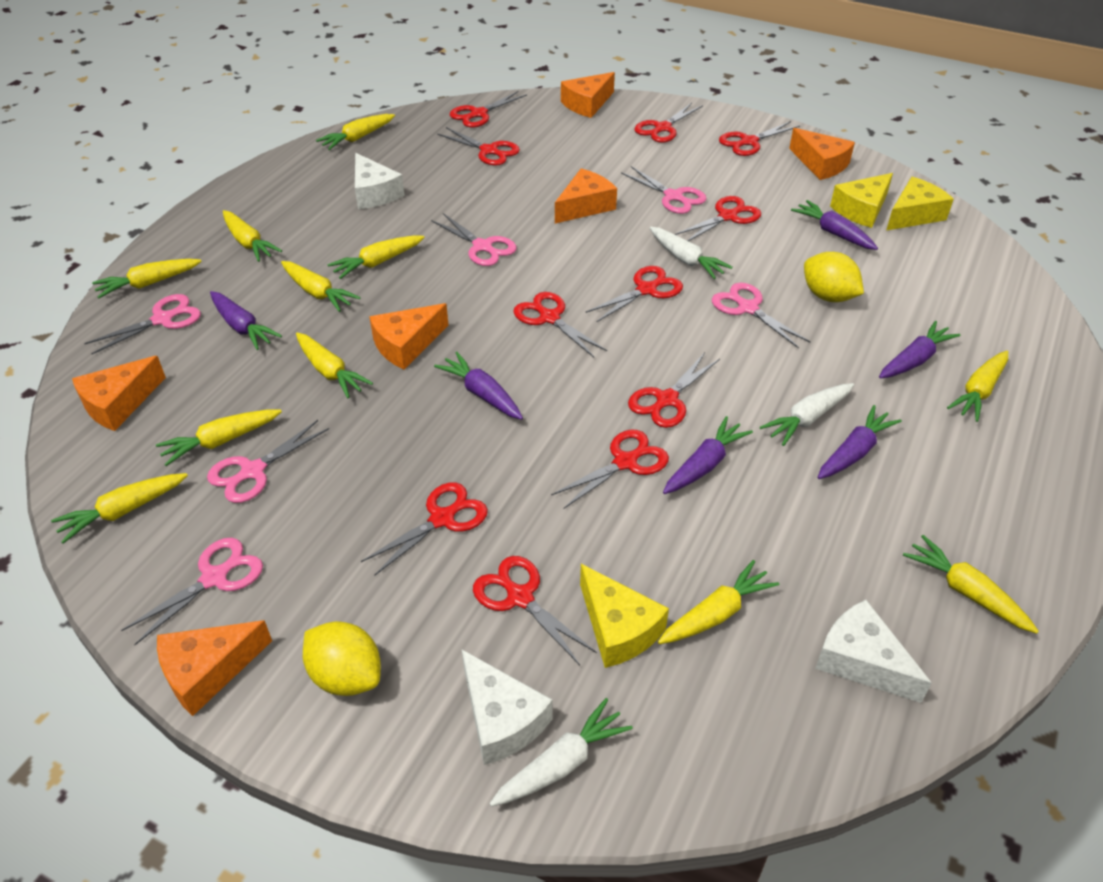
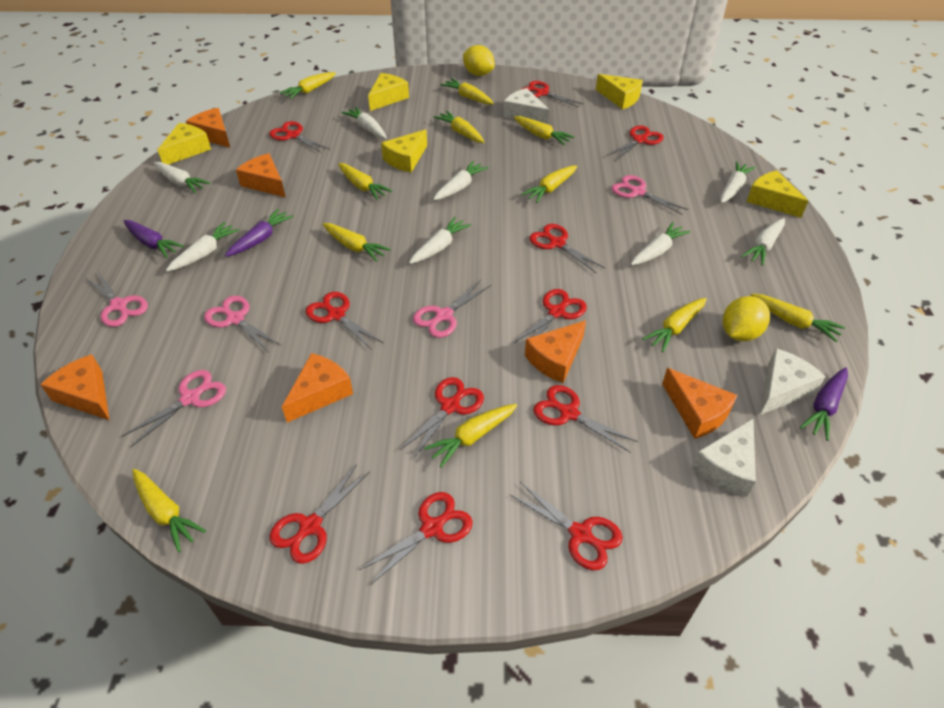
pink scissors: [84,294,201,354] [121,538,263,645] [207,420,329,503] [431,213,516,266] [621,166,706,214] [712,282,810,348] = 6 -> [86,271,148,327] [122,370,226,446] [204,296,281,352] [413,280,491,338] [612,175,688,215] = 5
purple carrot: [210,291,282,350] [434,352,523,420] [663,416,753,494] [791,200,878,250] [818,405,902,479] [879,321,961,378] = 6 -> [124,220,184,258] [225,209,294,257] [800,367,848,441] = 3
white carrot: [489,698,633,807] [650,227,733,279] [760,383,854,446] = 3 -> [153,162,210,193] [166,222,239,271] [341,106,387,139] [409,217,471,264] [433,161,488,200] [631,222,691,265] [720,161,755,203] [741,218,785,266] = 8
yellow cheese: [580,564,669,668] [830,173,893,228] [886,177,954,231] = 3 -> [158,123,211,165] [368,73,409,111] [381,129,427,173] [596,74,643,110] [747,170,808,218] = 5

